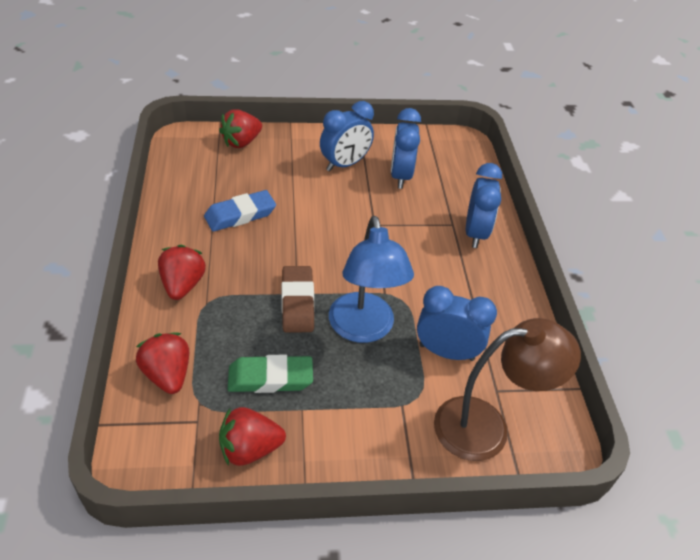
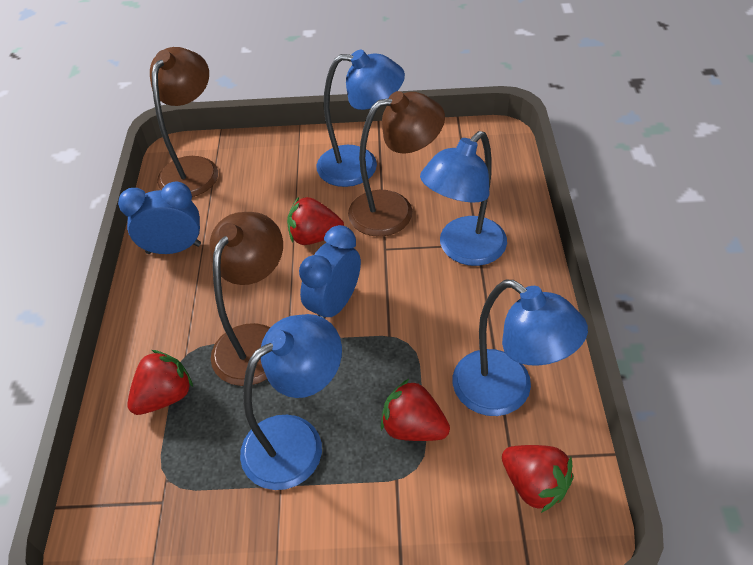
blue clock: [320,101,374,171] [391,108,421,189] [417,286,497,361] [466,163,502,248] = 4 -> [118,181,201,254] [299,225,361,318] = 2
blue eraser: [204,190,276,231] = 1 -> none = 0
blue lamp: [329,216,414,343] = 1 -> [240,314,342,490] [316,50,405,187] [420,131,507,266] [453,280,588,416] = 4
brown eraser: [281,266,314,333] = 1 -> none = 0
brown lamp: [434,318,581,461] = 1 -> [150,47,218,197] [209,212,283,386] [348,91,445,237] = 3
green eraser: [228,355,313,393] = 1 -> none = 0

